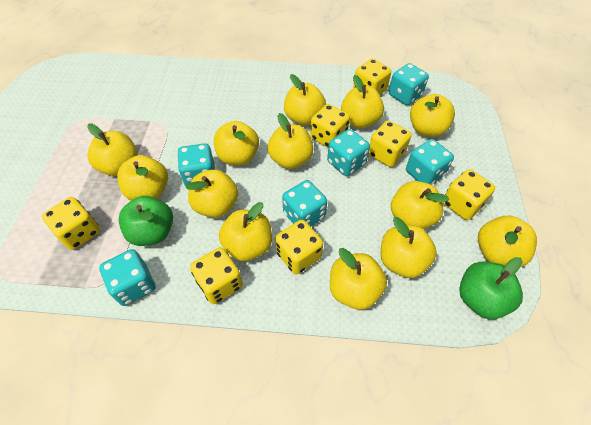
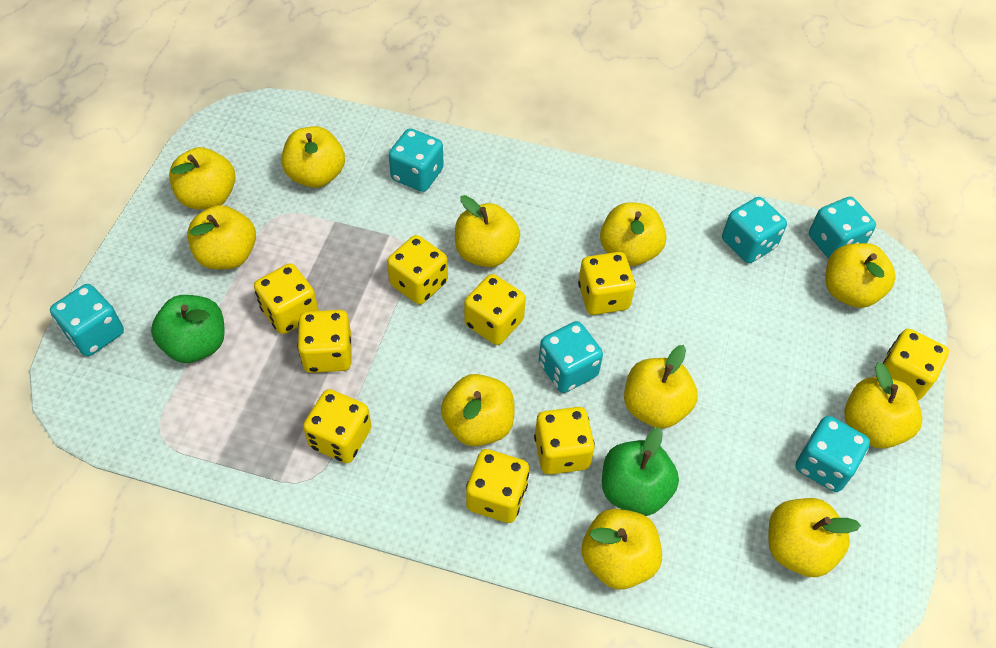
yellow apple: [87,124,138,176] [117,155,168,201] [186,169,238,218] [214,121,259,165] [219,202,272,261] [268,113,313,169] [284,74,326,125] [330,248,387,310] [341,75,384,129] [381,217,437,278] [391,181,449,229] [410,94,455,137] [478,216,537,267] = 13 -> [169,147,235,210] [187,205,256,270] [281,126,345,188] [441,374,514,447] [455,195,520,267] [582,509,662,590] [600,202,666,266] [624,345,698,429] [768,498,861,577] [825,243,896,308] [844,362,922,449] = 11
yellow dice: [42,197,100,250] [190,247,243,304] [275,220,323,275] [310,104,350,148] [353,59,391,95] [369,120,412,167] [443,169,495,220] = 7 -> [254,263,319,334] [297,310,352,373] [303,389,371,463] [387,235,448,305] [464,274,526,345] [466,449,529,523] [534,407,595,475] [578,252,635,315] [883,329,949,400] = 9

